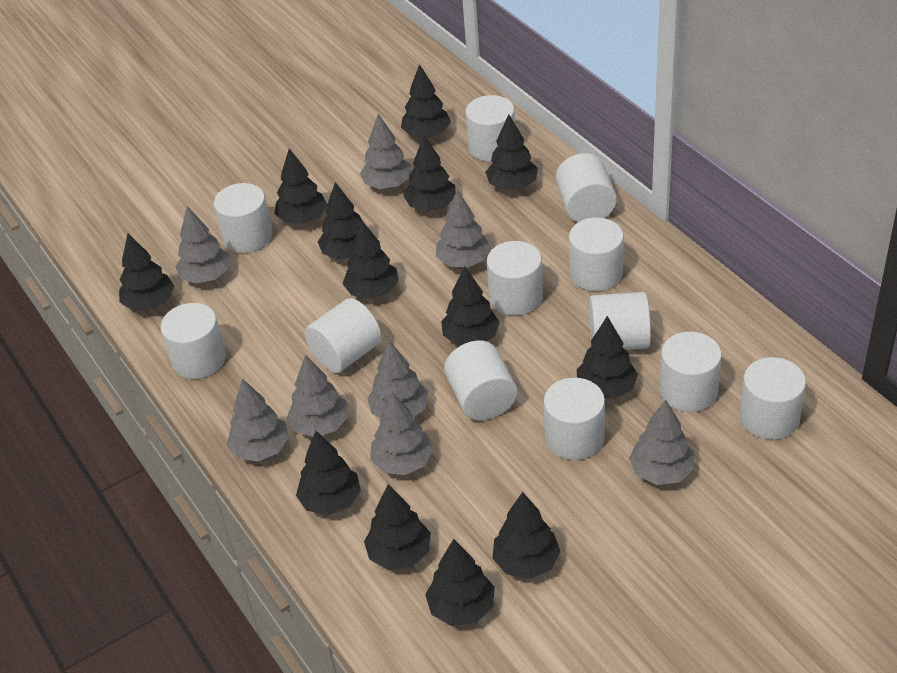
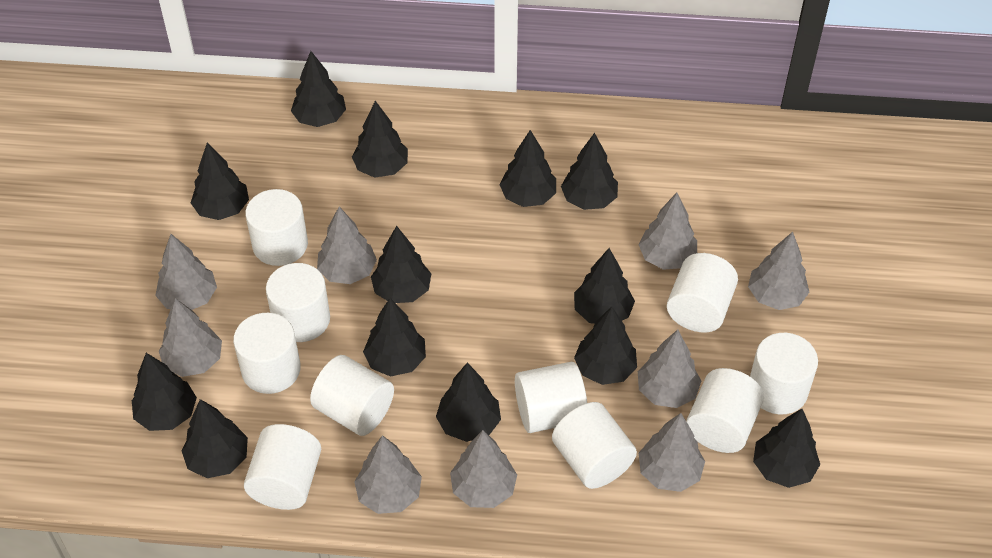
grey tree: [175,206,230,284] [227,379,289,461] [287,354,348,437] [360,114,411,189] [367,340,428,418] [370,392,433,475] [436,190,491,268] [629,400,694,485] = 8 -> [155,234,217,310] [159,298,222,377] [317,207,377,284] [354,435,422,514] [450,430,517,508] [638,193,697,270] [638,330,701,408] [639,413,705,492] [748,232,810,310] = 9
white cylinder: [160,303,226,379] [214,183,273,253] [305,298,381,373] [444,340,517,420] [466,95,515,162] [487,241,543,315] [544,378,605,460] [556,153,616,222] [569,218,624,291] [589,292,651,350] [659,332,722,412] [739,357,806,440] = 12 -> [233,313,301,394] [244,424,321,510] [245,189,308,266] [266,263,330,342] [310,355,394,436] [515,362,587,433] [552,402,637,489] [667,253,738,332] [686,368,764,453] [750,333,818,414] = 10

